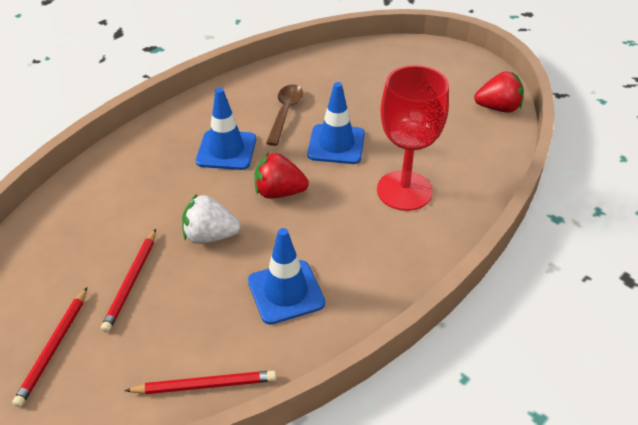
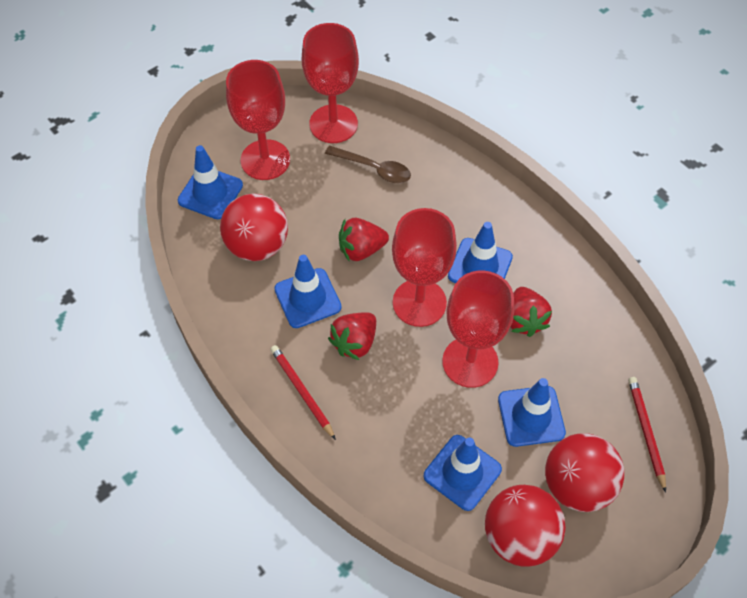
blue traffic cone: [196,88,256,170] [248,228,325,325] [307,82,365,164] = 3 -> [178,145,243,219] [274,255,342,328] [424,435,502,511] [448,222,513,283] [498,378,566,447] = 5
red ball: none = 0 -> [220,193,288,261] [485,485,566,566] [545,433,624,512] = 3
red goblet: [377,65,449,211] = 1 -> [226,60,290,180] [302,23,359,143] [392,208,457,327] [442,270,514,388] = 4
red pencil: [12,287,87,407] [101,229,156,332] [124,370,276,394] = 3 -> [270,345,336,440] [628,377,666,493] = 2
red strawberry: [255,152,309,199] [474,71,524,113] = 2 -> [328,312,376,360] [339,218,389,262] [510,287,552,337] = 3
white strawberry: [182,194,240,244] = 1 -> none = 0

